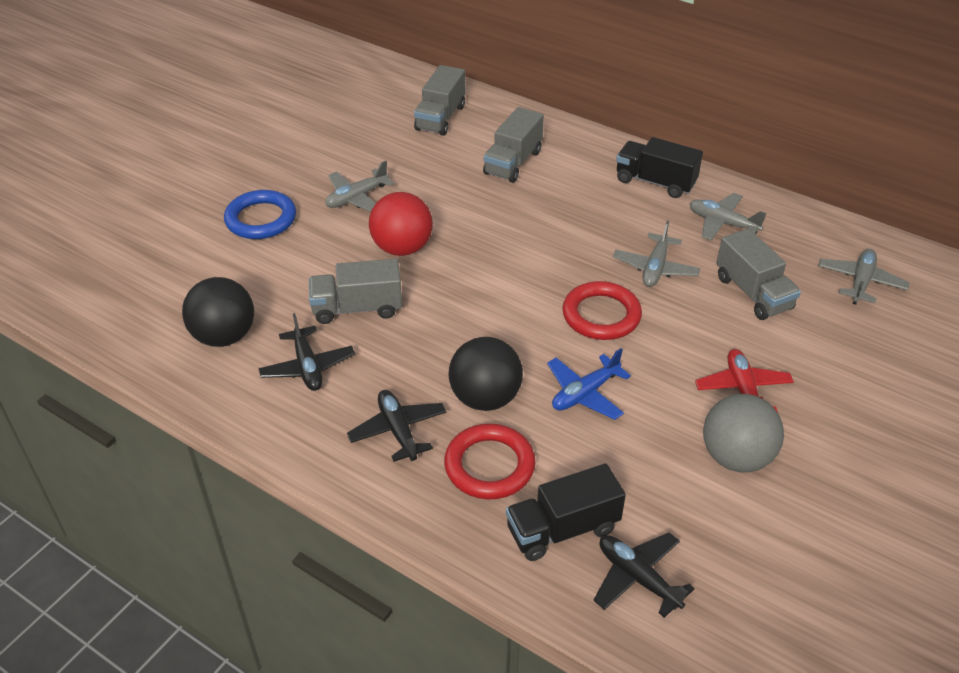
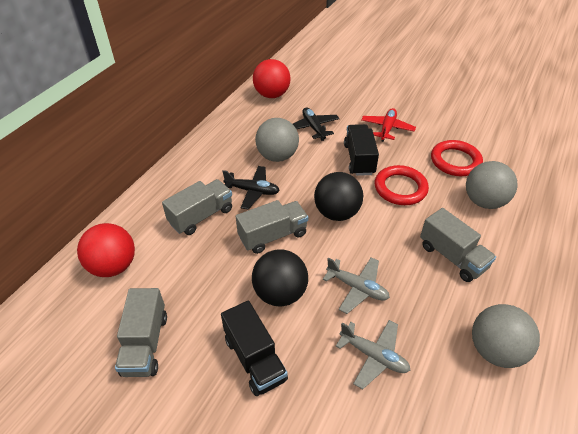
black plane: [258,313,355,391] [347,390,447,462] [593,532,695,618] = 3 -> [222,166,280,209] [293,108,340,141] = 2
blue plane: [547,348,631,420] = 1 -> none = 0
blue ring: [224,190,296,239] = 1 -> none = 0
grey ball: [703,394,784,473] = 1 -> [255,118,299,162] [466,161,518,209] [472,304,540,368] = 3
grey plane: [325,161,394,212] [613,220,700,287] [689,193,766,241] [818,249,910,304] = 4 -> [323,257,390,314] [336,320,410,389] = 2
red ball: [369,192,433,256] = 1 -> [77,223,135,277] [253,59,290,98] = 2

